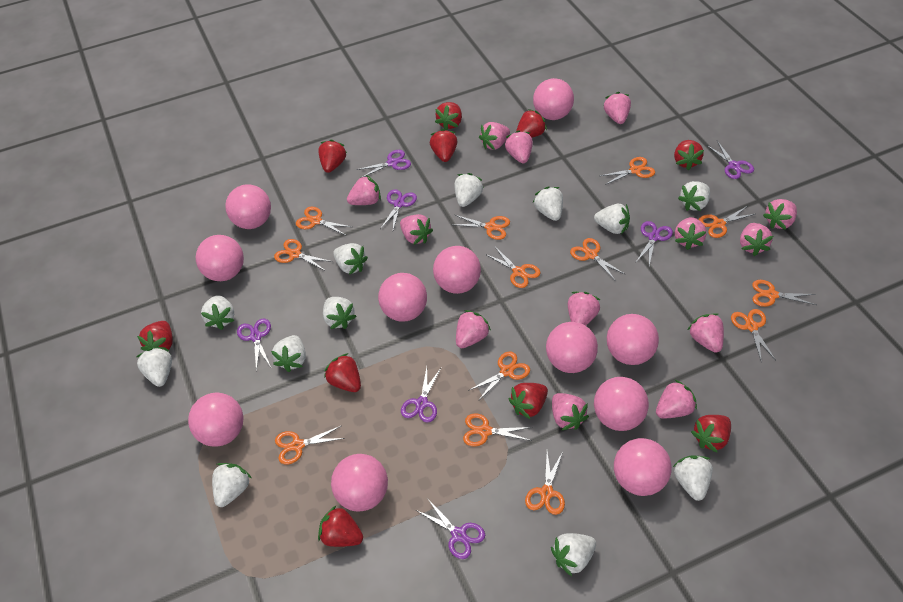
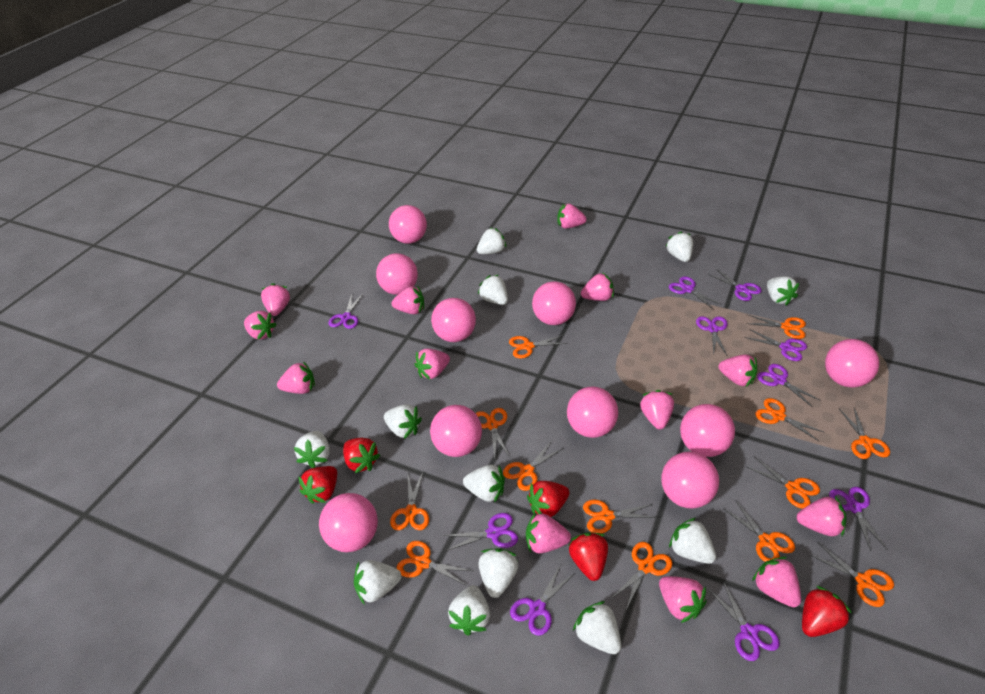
pink ball: [188,393,244,447] [196,235,244,281] [225,184,271,229] [331,454,388,512] [378,273,427,322] [433,246,481,294] [533,78,574,120] [546,322,598,373] [594,377,649,431] [607,314,659,365] [614,438,672,496] = 11 -> [319,493,378,552] [376,253,418,295] [389,205,427,244] [430,405,482,457] [431,298,476,342] [532,281,576,325] [567,387,618,438] [661,452,719,509] [680,404,735,457] [825,339,879,388] = 10
purple scissors: [237,319,271,371] [356,150,411,177] [380,189,417,230] [401,367,441,423] [416,498,485,559] [636,221,673,265] [707,141,754,179] = 7 -> [329,293,363,329] [443,513,518,551] [510,565,575,636] [669,276,720,309] [696,316,728,355] [708,269,762,301] [708,581,780,661] [744,329,807,361] [757,364,821,407] [829,487,888,551] = 10
red strawberry: [137,321,173,352] [318,139,347,173] [318,506,363,547] [324,353,361,392] [430,129,457,162] [435,102,462,131] [509,383,548,419] [516,109,547,137] [674,140,704,170] [691,415,731,453] = 10 -> [299,466,337,504] [343,438,380,473] [527,481,569,517] [569,533,608,581] [802,586,852,637] = 5

